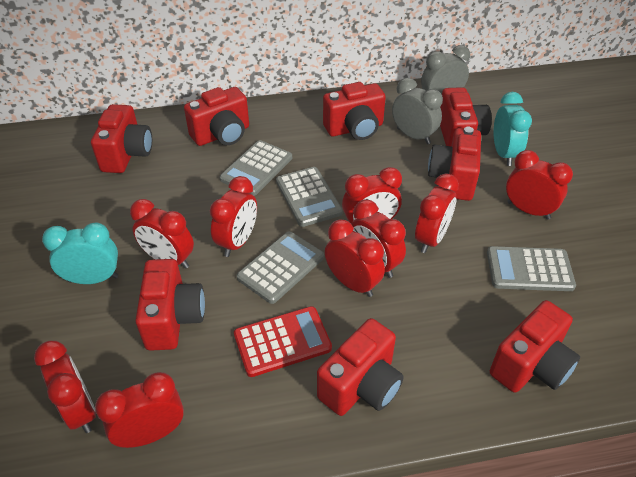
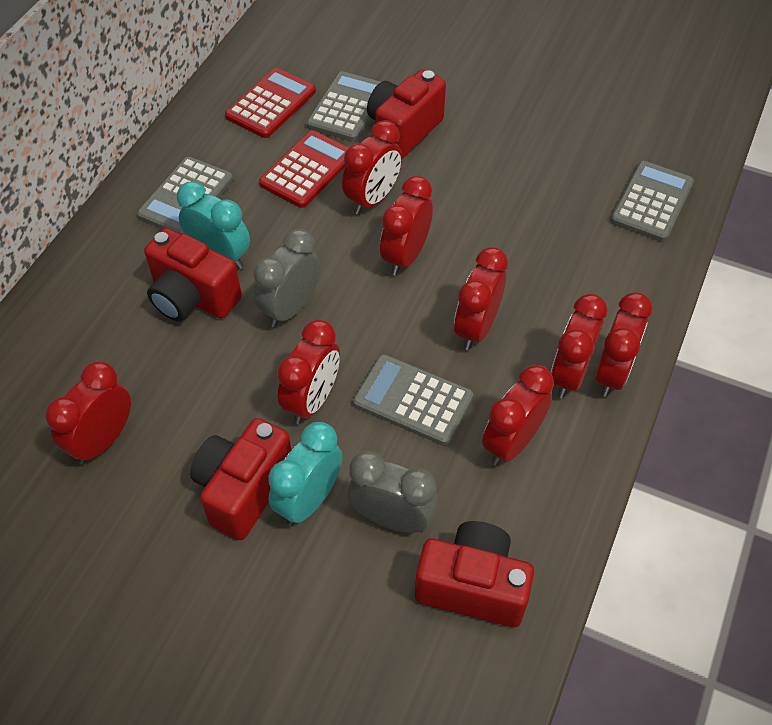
red calculator: [234,306,332,377] = 1 -> [225,68,316,138] [259,130,349,208] = 2
red camera: [91,104,152,173] [135,259,205,351] [184,87,249,146] [317,318,404,416] [323,82,386,140] [428,127,481,201] [440,87,492,146] [490,300,580,393] = 8 -> [144,228,242,321] [190,418,291,540] [367,70,446,159] [415,521,534,627] = 4
red clock: [34,341,96,433] [95,372,184,448] [130,199,194,269] [210,176,257,257] [325,220,385,297] [342,167,402,224] [351,199,406,278] [415,174,459,253] [506,150,573,219] = 9 -> [45,361,131,465] [277,319,340,424] [342,120,402,215] [380,176,433,276] [454,247,508,350] [482,365,554,466] [551,294,607,398] [595,292,653,397] = 8

